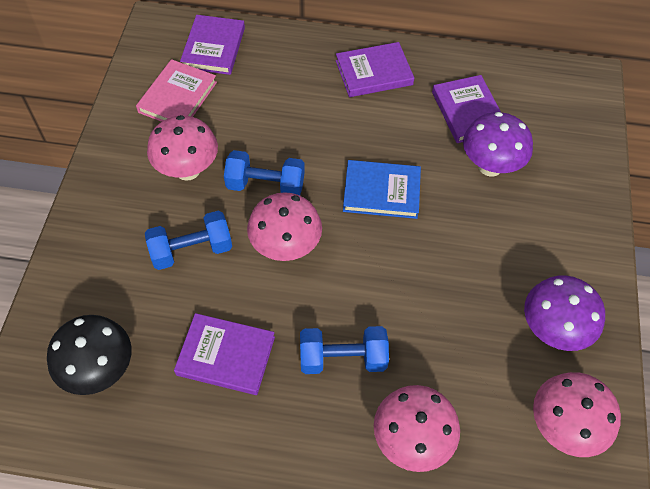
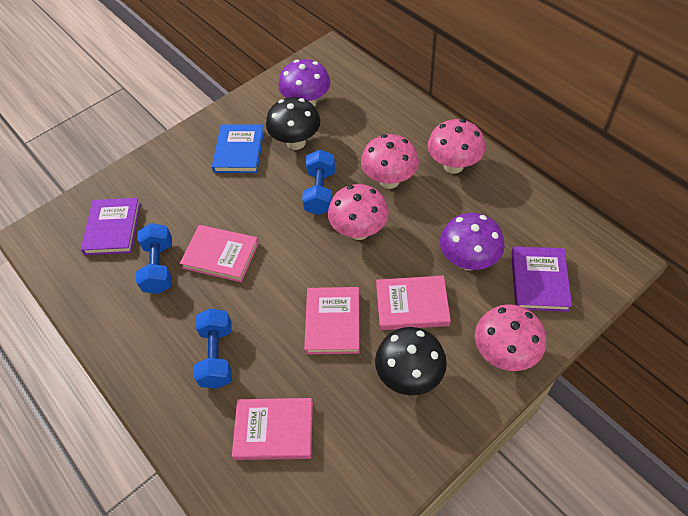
black mushroom: [47,315,132,395] = 1 -> [266,97,320,150] [375,327,447,395] = 2
pink book: [136,59,217,122] = 1 -> [180,225,259,282] [232,398,313,460] [304,287,360,354] [376,276,451,330] = 4
purple book: [174,313,275,395] [180,15,245,75] [336,42,414,97] [432,75,501,143] = 4 -> [81,198,141,255] [511,247,572,312] = 2

